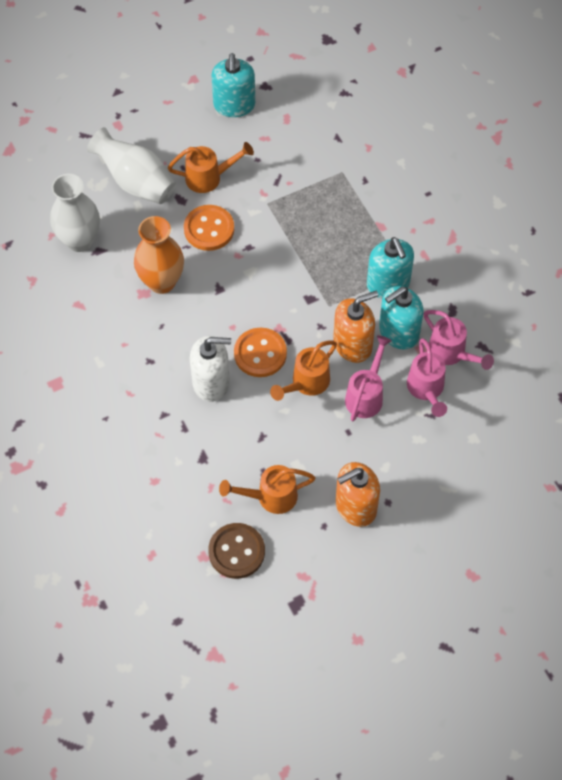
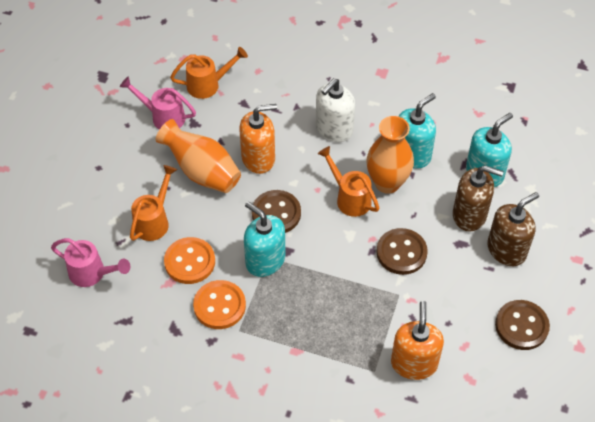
brown button: [208,523,265,579] = 1 -> [252,190,301,233] [376,228,428,275] [495,300,550,350] = 3
brown soap dispenser: none = 0 -> [453,165,504,232] [487,192,539,266] = 2
orange vase: [134,216,184,294] = 1 -> [156,119,241,193] [366,116,414,194] = 2
pink watering can: [345,335,392,421] [407,338,447,417] [424,310,494,370] = 3 -> [51,238,130,287] [120,76,196,130] = 2
white vase: [50,174,100,252] [87,127,176,204] = 2 -> none = 0

